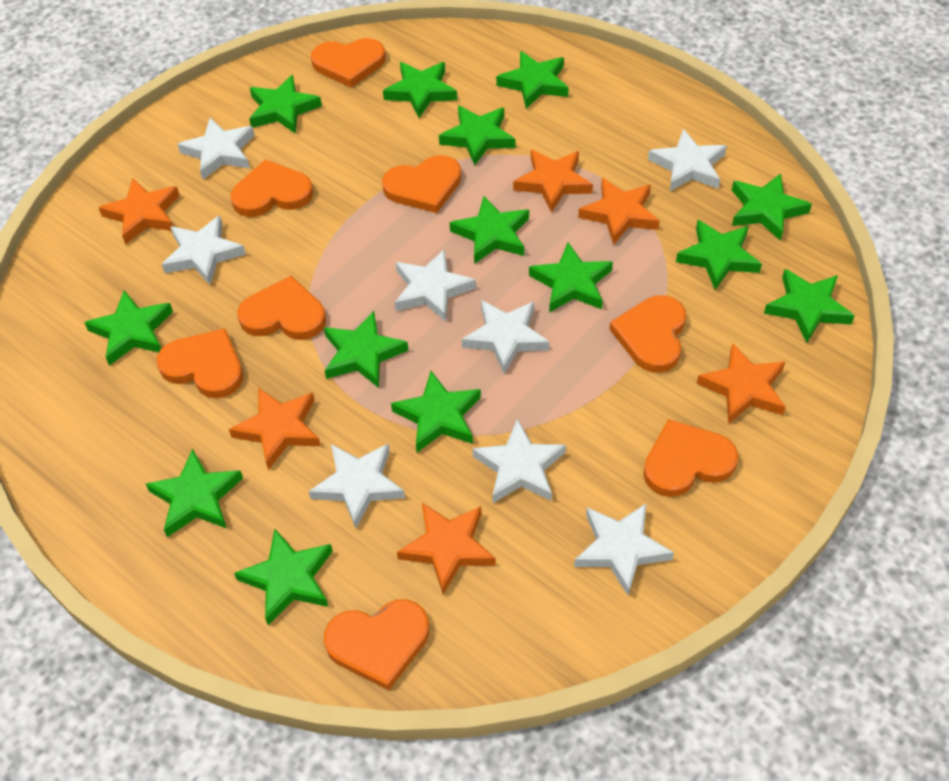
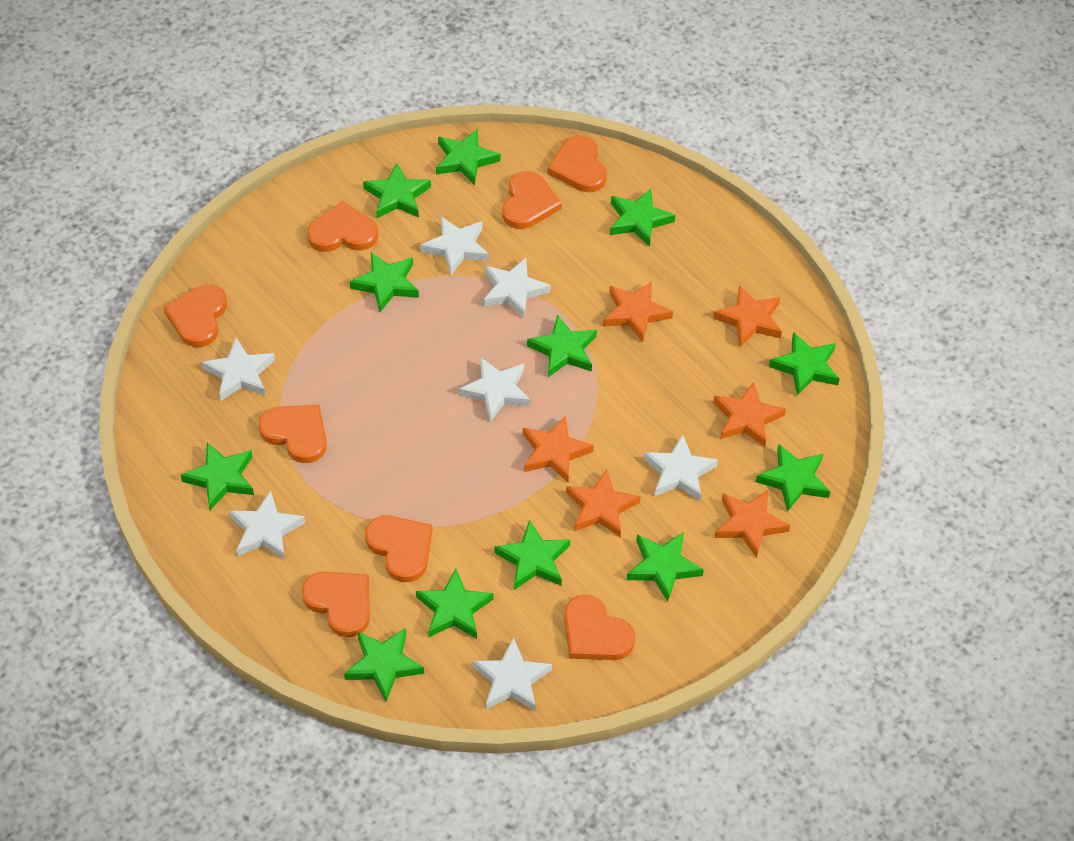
green star: [84,290,173,366] [146,449,243,537] [234,529,333,625] [249,75,322,134] [324,311,408,388] [383,62,457,118] [391,371,481,452] [439,106,515,166] [450,196,529,264] [496,51,569,109] [529,242,613,313] [676,220,762,290] [732,173,812,241] [764,269,855,343] = 14 -> [180,442,254,510] [344,628,424,702] [350,252,419,312] [363,163,431,218] [416,568,494,639] [436,129,500,185] [494,520,570,590] [527,314,597,377] [610,189,675,247] [627,532,704,602] [756,444,830,512] [769,332,840,396] = 12
white star: [161,215,246,285] [177,118,255,179] [309,444,405,528] [395,249,476,322] [462,300,550,374] [472,419,566,503] [574,504,674,595] [648,129,727,191] = 8 -> [202,338,275,401] [229,491,305,560] [421,217,489,276] [459,358,531,421] [473,637,552,711] [483,258,551,318] [643,434,718,501] = 7

